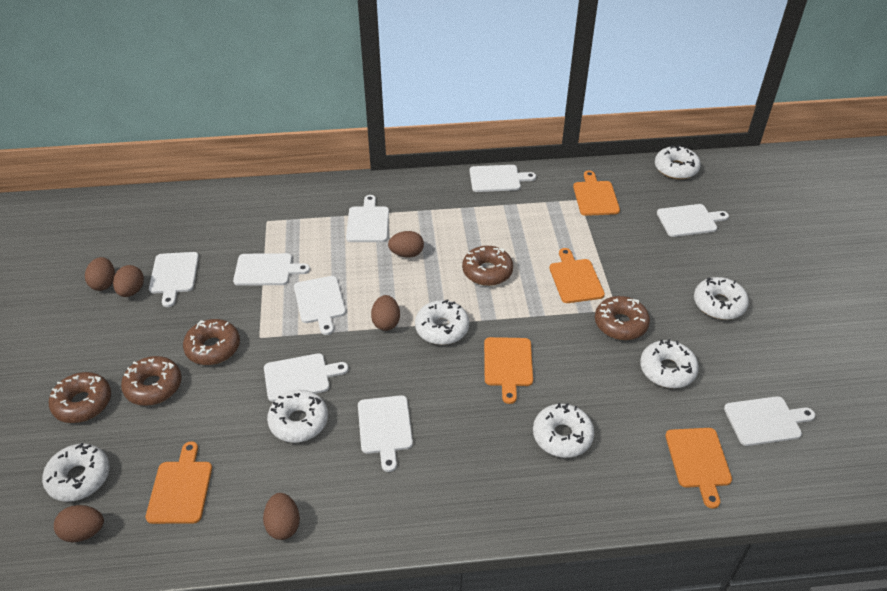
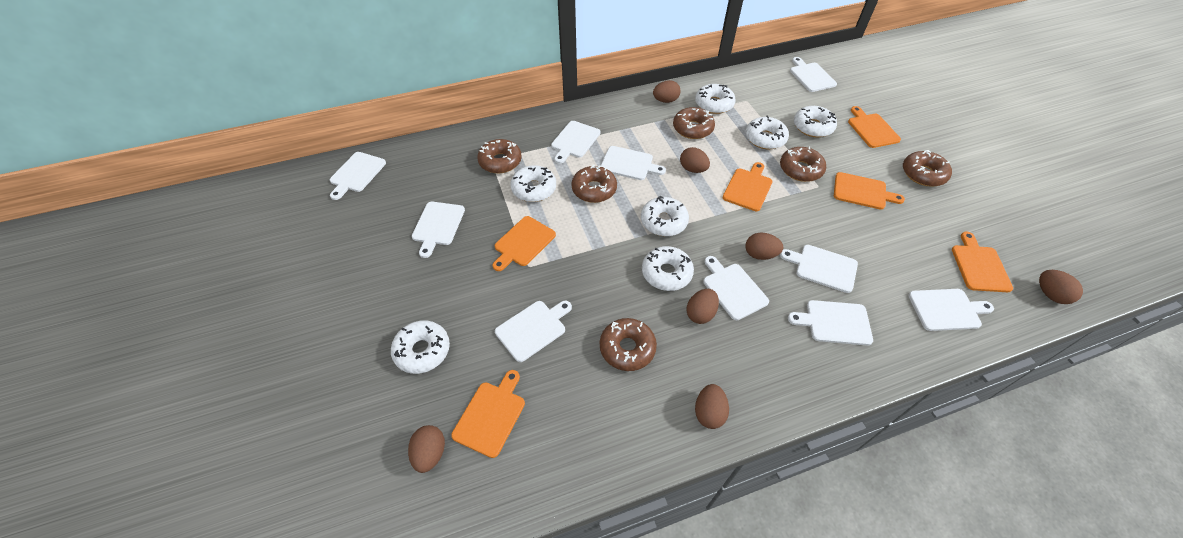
brown donut: [49,372,111,423] [121,356,182,406] [183,319,240,365] [462,246,513,286] [595,296,650,340] = 5 -> [477,139,522,173] [571,165,617,203] [600,318,657,371] [673,107,715,139] [780,147,826,182] [903,150,952,186] = 6
brown egg: [54,505,104,542] [85,257,115,291] [113,265,144,297] [263,493,300,540] [371,295,400,331] [388,231,424,258] = 6 -> [408,425,445,473] [653,80,680,103] [680,147,710,173] [687,289,719,324] [695,384,729,429] [746,233,783,260] [1039,270,1083,304] = 7
orange cutting board: [145,441,212,524] [484,337,533,404] [550,248,605,303] [573,171,620,216] [665,428,732,509] = 5 -> [451,370,525,458] [492,216,556,271] [723,162,773,211] [834,172,905,210] [848,106,901,148] [952,232,1013,292] = 6
white cutting board: [149,252,199,307] [233,253,310,286] [264,353,349,402] [294,276,346,335] [346,195,389,242] [358,395,413,472] [470,165,536,192] [657,204,729,237] [724,396,815,446] = 9 -> [330,152,386,200] [412,202,465,258] [495,301,572,362] [551,121,601,164] [601,146,666,180] [703,256,769,320] [780,245,858,293] [788,300,873,346] [790,57,837,92] [908,289,994,331] = 10

